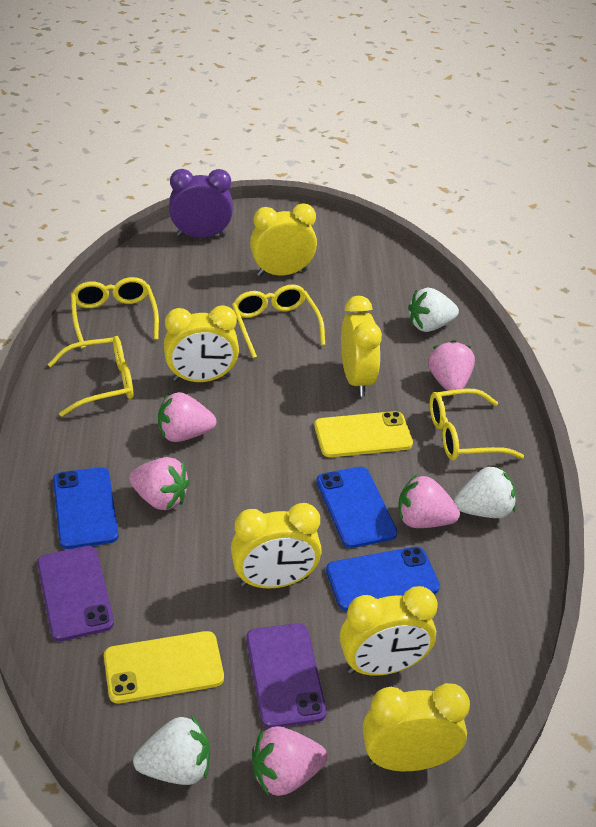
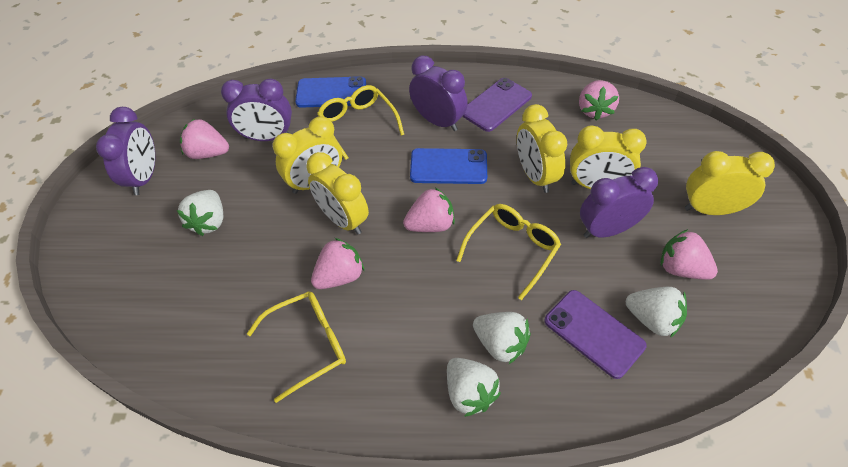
blue phone: [53,467,119,549] [316,467,397,548] [326,547,440,611] = 3 -> [295,76,366,108] [410,148,487,184] = 2
purple clock: [169,169,233,238] = 1 -> [96,107,155,195] [221,79,292,141] [409,56,468,131] [580,167,658,238] = 4
white strawberry: [133,715,210,785] [408,288,459,332] [454,466,516,518] = 3 -> [177,190,223,236] [447,358,501,417] [473,312,531,365] [626,287,687,338] = 4
yellow clock: [164,305,239,382] [231,503,322,589] [250,203,317,276] [340,586,438,676] [341,296,382,396] [363,683,470,771] = 6 -> [273,117,342,194] [306,152,369,235] [517,104,567,193] [570,125,647,189] [685,151,775,215] = 5
yellow glasses: [48,336,133,417] [71,277,159,349] [232,284,325,358] [430,389,524,460] = 4 -> [247,291,346,403] [317,85,404,160] [456,204,561,300] = 3
yellow phone: [104,631,224,703] [314,411,413,457] = 2 -> none = 0

